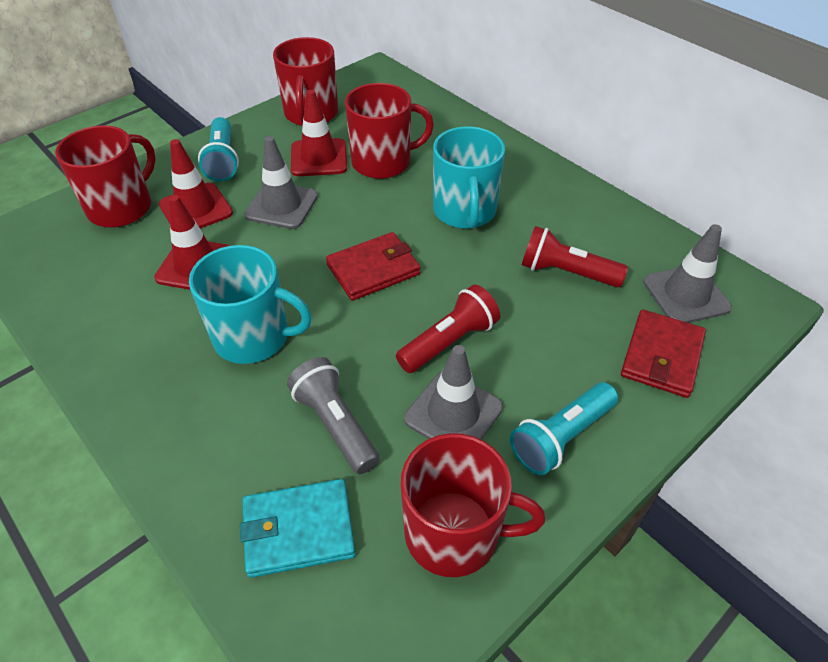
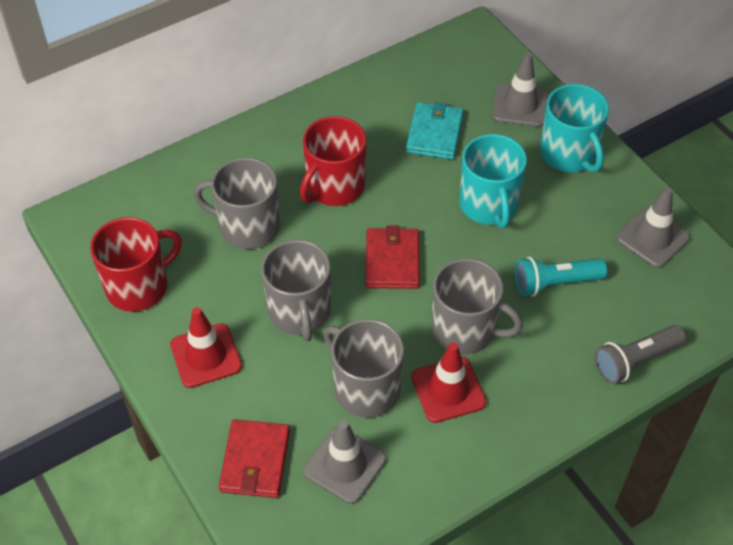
grey mug: none = 0 -> [194,157,280,249] [261,240,331,341] [324,319,404,418] [432,258,523,355] = 4
red flashlight: [396,284,500,373] [522,226,628,287] = 2 -> none = 0
red mug: [55,125,156,228] [273,37,338,126] [345,83,434,179] [401,433,545,577] = 4 -> [90,217,182,312] [300,116,367,206] = 2
red traffic cone: [154,195,232,290] [159,139,233,228] [291,90,347,176] = 3 -> [170,307,242,388] [411,342,487,423] = 2
turquoise flashlight: [198,117,239,182] [510,383,618,475] = 2 -> [515,257,607,297] = 1

